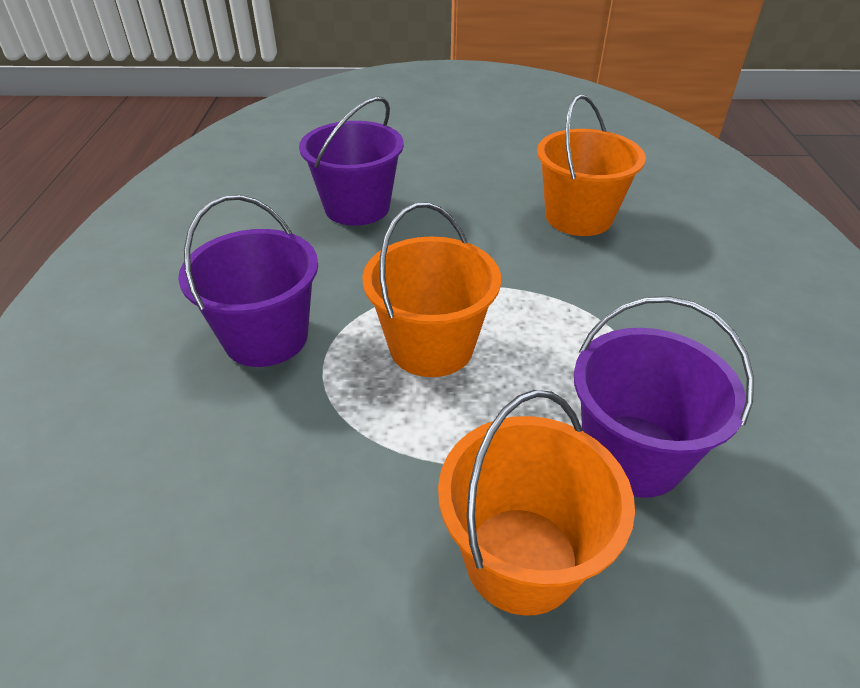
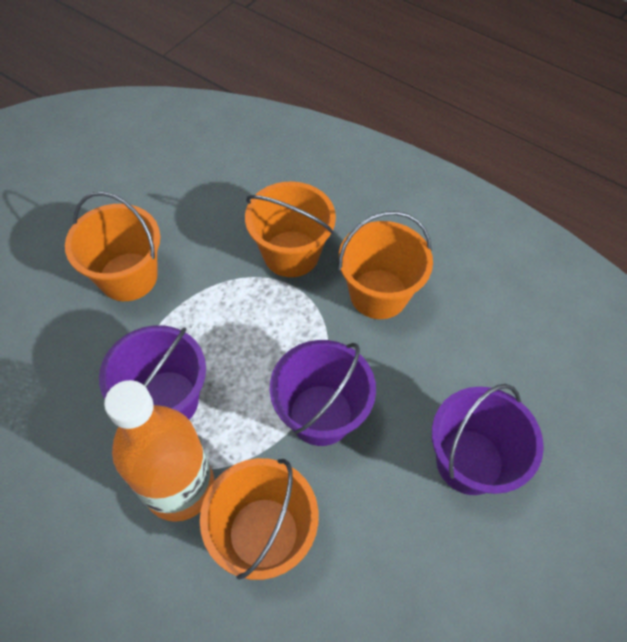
orange bottle: none = 0 -> [104,380,214,522] = 1
orange bucket: [362,202,501,377] [438,390,635,616] [537,94,646,236] = 3 -> [65,192,160,301] [200,458,319,580] [245,181,336,277] [338,211,433,319] = 4

